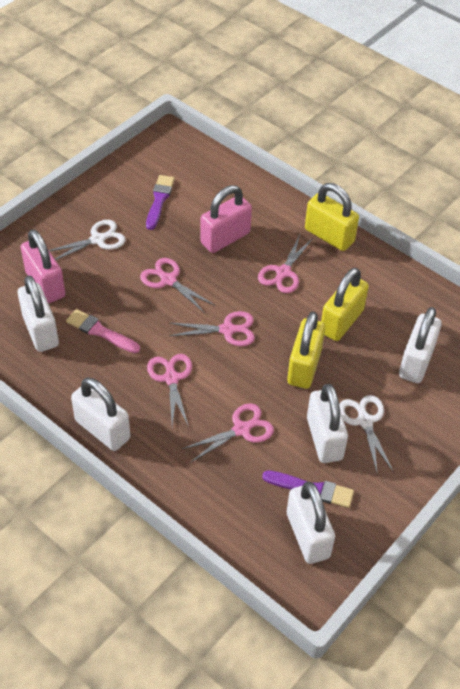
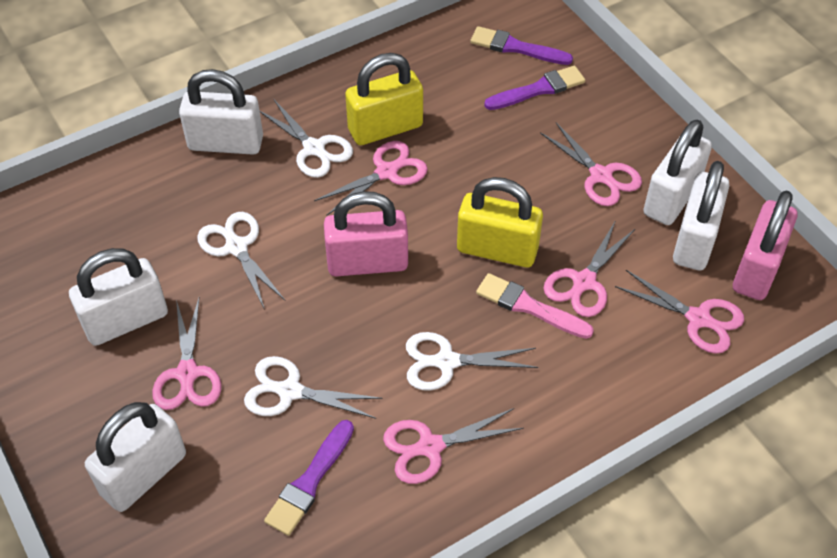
pink scissors: [140,258,214,312] [147,354,192,427] [169,311,255,346] [182,403,274,462] [258,235,313,293] = 5 -> [152,298,222,410] [314,141,428,216] [383,408,524,484] [540,123,642,206] [544,220,636,317] [615,270,744,354] = 6
purple brush: [146,175,175,230] [262,470,354,508] = 2 -> [264,420,354,536] [470,26,573,65] [484,66,585,110] = 3
white scissors: [49,220,126,260] [339,395,394,475] = 2 -> [197,212,285,310] [244,356,382,419] [260,100,353,178] [406,332,539,391] = 4
yellow padlock: [287,311,325,389] [305,183,359,251] [321,268,369,341] = 3 -> [345,53,423,145] [457,177,543,267] = 2

